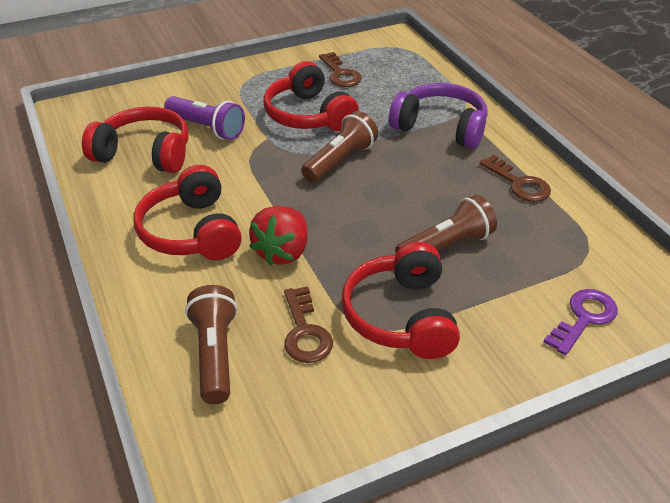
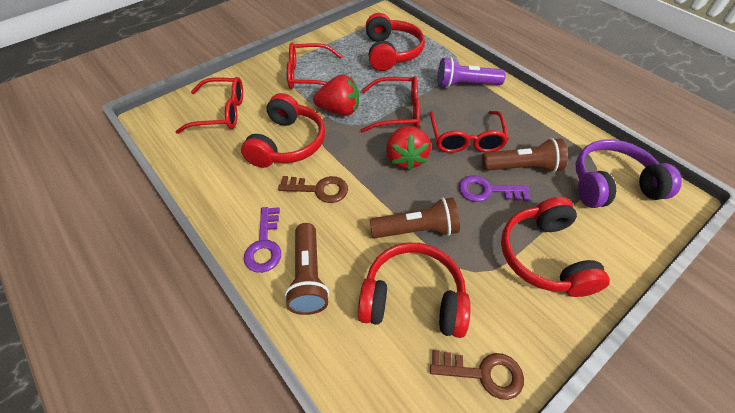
brown key: [284,286,333,363] [319,52,362,87] [480,155,551,202] = 3 -> [278,176,348,203] [430,350,524,400] = 2
purple key: [544,289,618,355] = 1 -> [244,207,281,273] [458,175,530,202] = 2
red glasses: none = 0 -> [176,77,243,134] [287,42,342,89] [360,76,420,133] [430,111,509,153] = 4
red strawberry: [249,206,308,266] = 1 -> [313,74,359,116] [386,126,431,171] = 2

